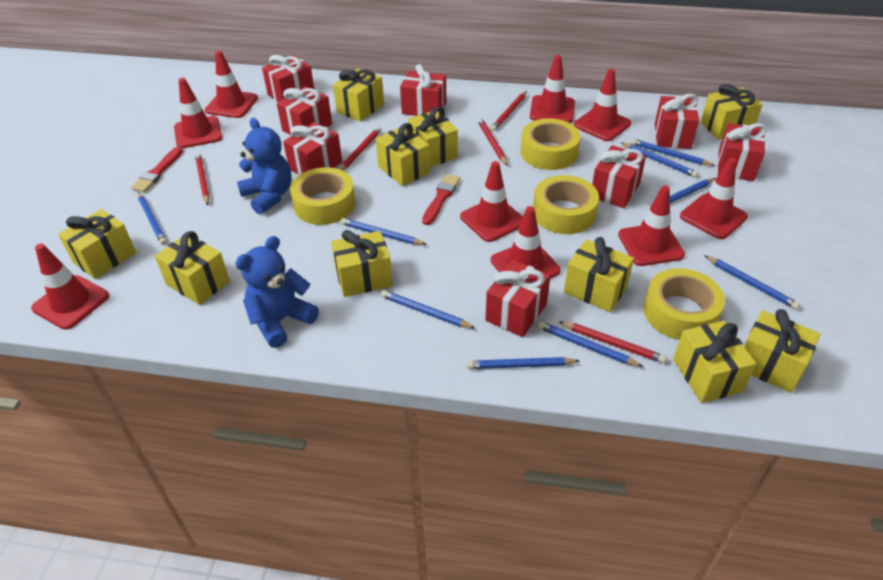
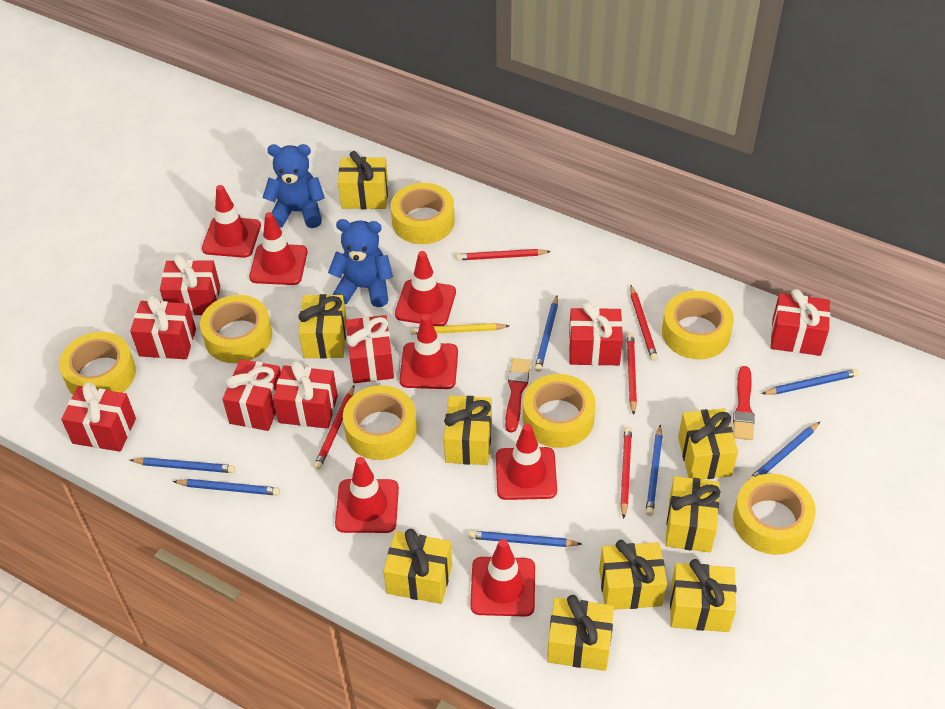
blue pencil: [138,192,167,245] [340,218,427,245] [381,290,476,329] [466,357,580,369] [538,321,643,367] [620,142,698,178] [631,139,715,166] [647,178,715,210] [704,255,800,310] = 9 -> [130,457,235,473] [173,479,280,496] [469,531,581,547] [534,296,558,372] [646,425,663,516] [748,422,820,480] [761,369,859,394] = 7
red traffic cone: [31,244,109,330] [174,78,222,148] [205,51,258,118] [460,161,523,242] [491,206,561,278] [530,55,575,123] [574,69,631,141] [618,186,685,266] [680,158,748,239] = 9 -> [202,185,261,258] [249,212,308,285] [335,457,399,533] [395,251,456,326] [400,314,458,389] [470,539,535,617] [496,424,557,500] = 7
yellow gift: [58,209,136,279] [155,231,230,305] [331,230,393,297] [333,68,384,122] [376,123,430,186] [408,107,458,167] [564,237,634,312] [673,321,756,403] [701,84,763,139] [744,309,820,393] = 10 -> [298,294,347,359] [338,151,388,209] [383,529,452,604] [444,395,492,465] [547,595,614,671] [599,540,667,610] [665,476,721,553] [670,559,736,632] [678,408,738,479] = 9
yellow pencil: none = 0 -> [410,323,509,335] = 1
yellow tape: [290,167,356,225] [520,118,580,170] [533,175,599,234] [644,268,725,340] = 4 -> [59,332,136,395] [200,295,272,363] [343,385,417,460] [391,183,455,244] [523,374,596,448] [662,291,734,359] [733,474,816,555] = 7

